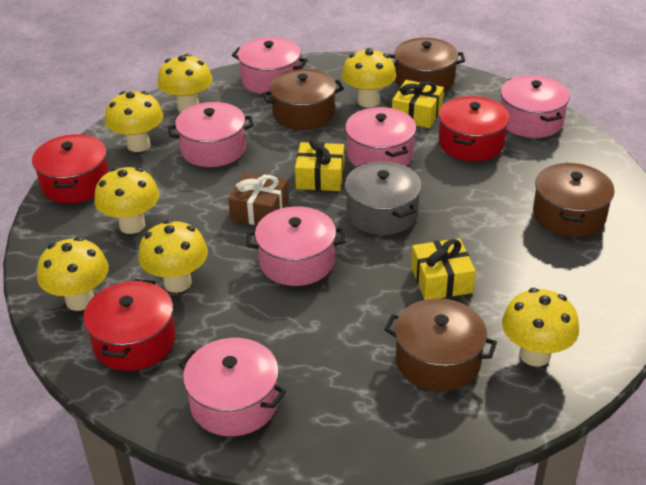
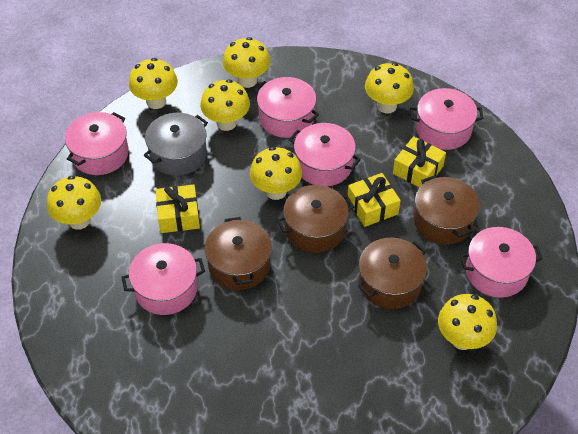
brown gift: [228,172,289,225] = 1 -> none = 0
red pot: [32,134,109,203] [83,279,176,371] [439,96,509,161] = 3 -> none = 0

